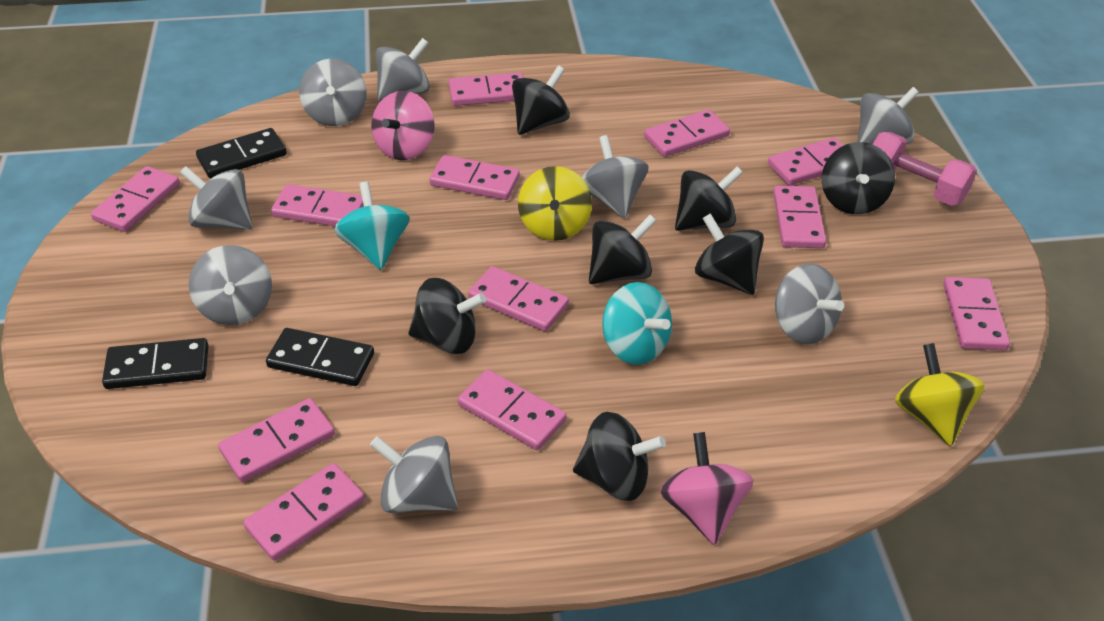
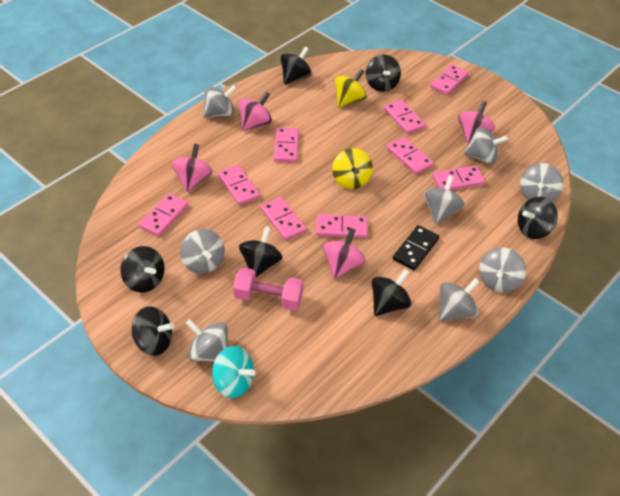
black domino: [102,338,208,389] [196,128,287,178] [266,328,374,386] = 3 -> [393,225,439,270] = 1
pink domino: [91,166,180,232] [218,398,335,482] [243,463,365,561] [271,184,364,226] [429,155,520,200] [449,73,524,106] [458,369,566,450] [468,266,569,332] [644,109,730,157] [768,138,844,186] [773,186,826,248] [943,277,1010,350] = 12 -> [139,193,188,237] [218,165,260,205] [261,197,307,240] [274,127,299,162] [316,214,368,238] [384,99,425,134] [387,137,434,174] [430,64,469,95] [433,165,485,190] = 9
pink spinning top: [371,91,435,160] [660,432,754,545] = 2 -> [171,144,213,192] [239,92,272,131] [323,228,365,279] [458,101,495,144] = 4
turquoise spinning top: [334,182,410,270] [602,282,672,365] = 2 -> [212,346,255,398] = 1

